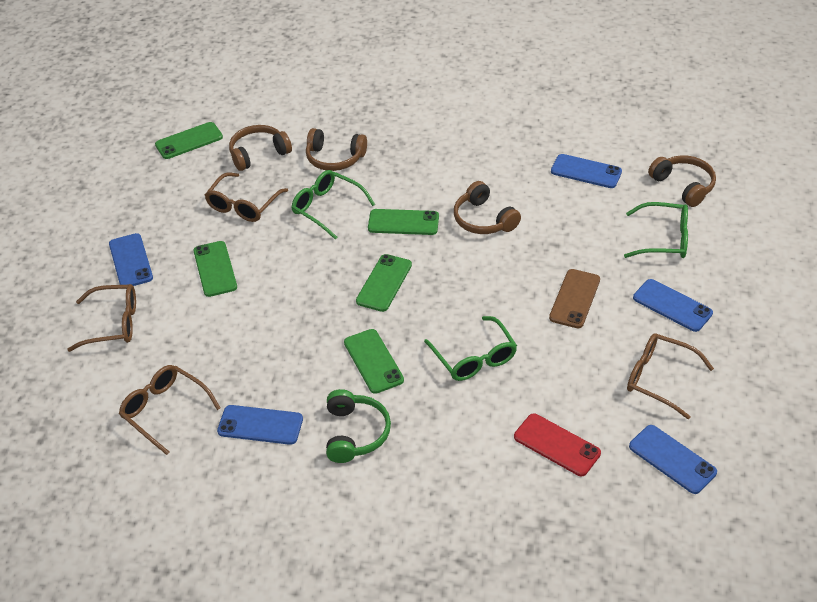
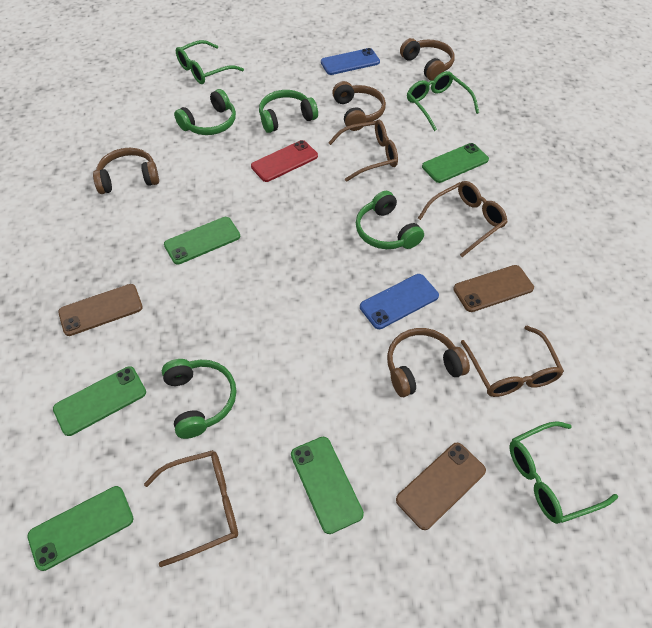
blue phone: [109,233,153,286] [217,405,303,445] [551,154,622,188] [629,425,717,494] [633,279,713,332] = 5 -> [321,48,380,75] [360,274,439,329] = 2
brown phone: [549,269,600,328] = 1 -> [58,284,143,336] [396,443,486,530] [453,265,534,312] = 3
green headphones: [326,389,391,463] = 1 -> [162,359,236,439] [174,89,236,135] [259,90,318,133] [356,191,424,249] = 4

